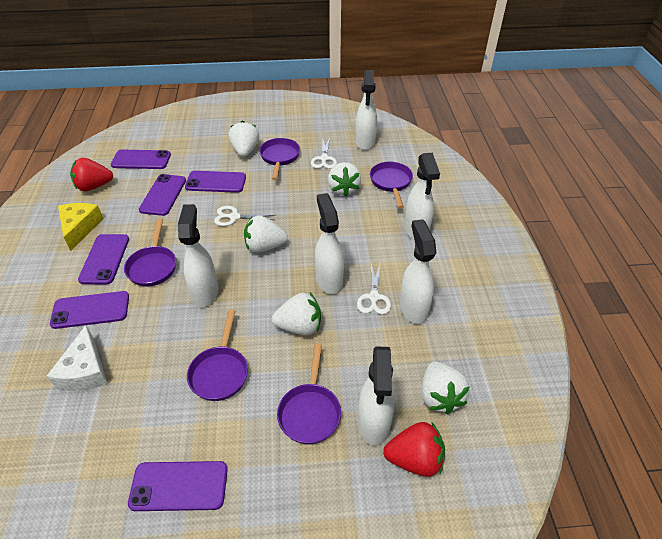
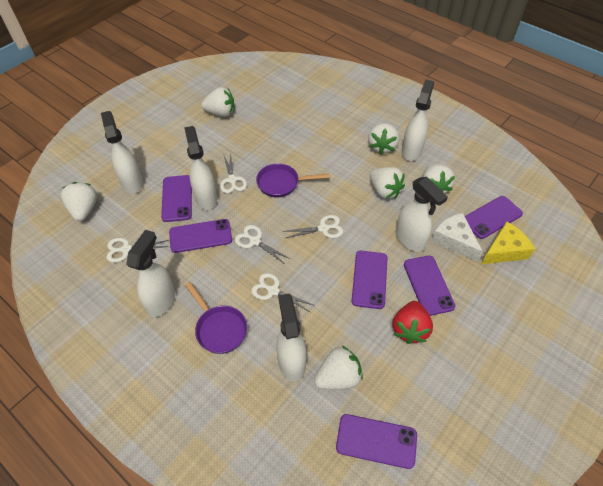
purple pan: [124,218,176,287] [187,310,248,401] [259,138,300,180] [277,343,341,444] [370,162,413,208] = 5 -> [185,282,247,354] [256,163,330,197] = 2
red strawberry: [70,158,113,191] [383,422,445,477] = 2 -> [392,301,433,344] = 1
white scissors: [214,206,274,226] [311,137,337,169] [357,263,391,315] = 3 -> [106,238,169,263] [220,152,247,193] [235,225,290,264] [251,273,315,312] [284,215,343,239] = 5
white strawberry: [229,121,259,157] [244,215,288,253] [272,293,321,335] [328,162,361,197] [421,361,469,414] = 5 -> [61,182,97,221] [201,87,234,117] [314,346,363,390] [368,123,399,155] [370,167,405,199] [422,164,455,193] = 6

